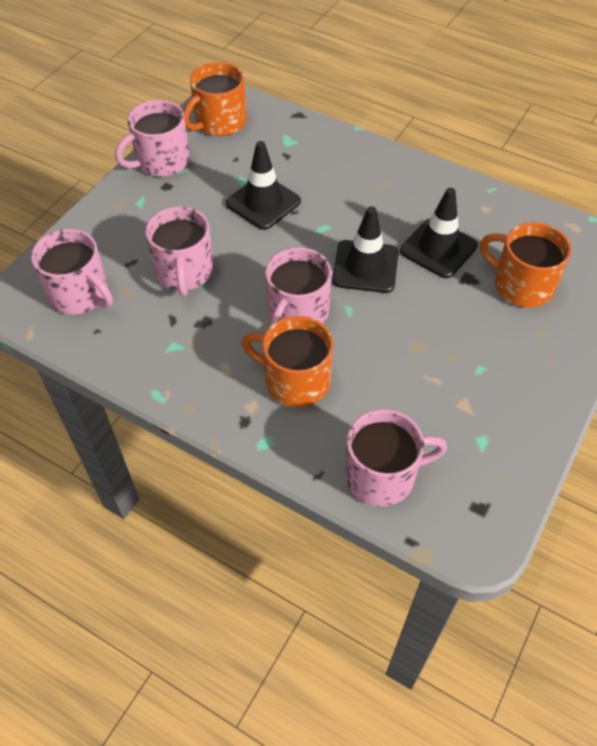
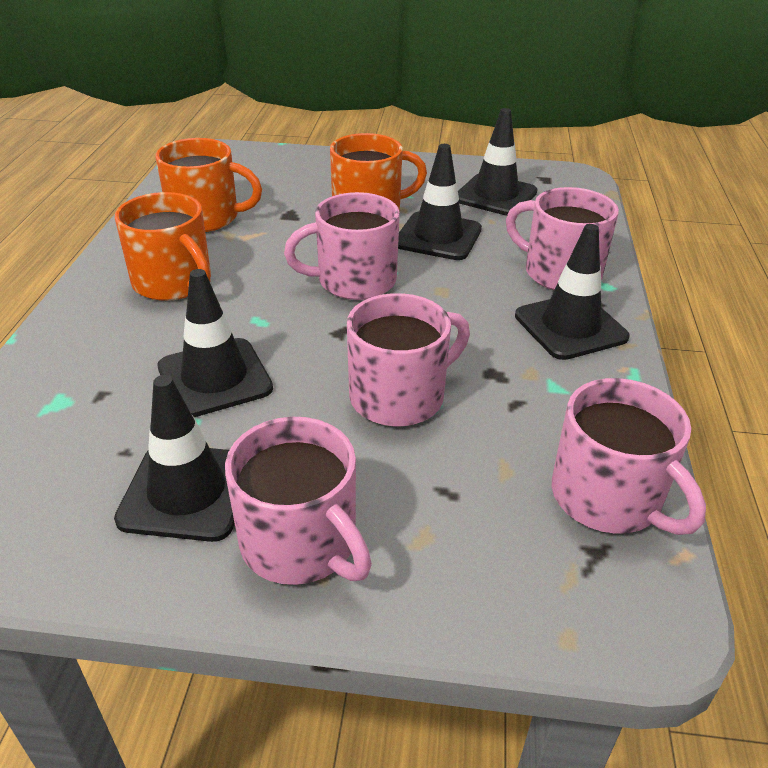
black traffic cone: [226,141,301,230] [332,206,398,293] [400,188,478,278] = 3 -> [114,375,235,542] [158,269,273,417] [398,144,482,260] [458,108,537,216] [515,224,630,360] = 5

